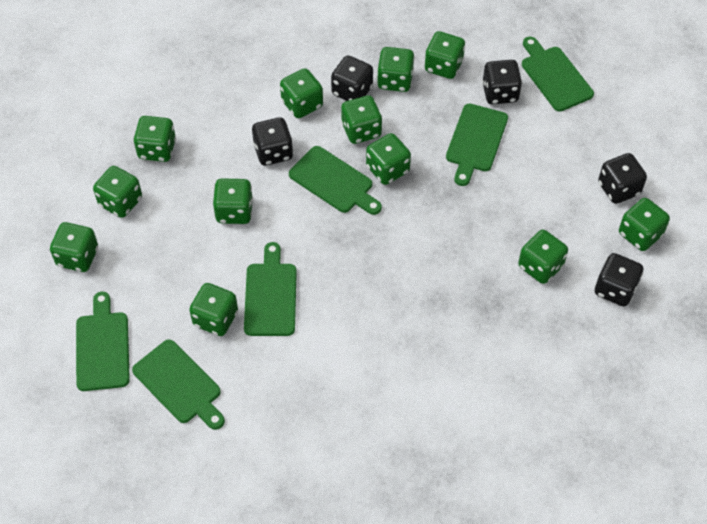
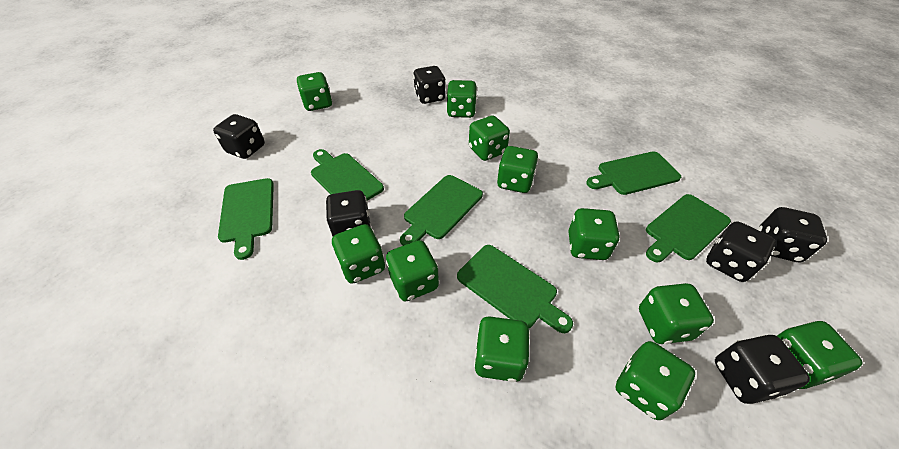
black dice: [252,117,293,166] [331,55,373,101] [482,60,522,104] [595,253,643,306] [598,153,647,204] = 5 -> [213,114,265,159] [325,190,371,236] [413,66,446,104] [706,221,775,282] [715,335,810,404] [758,207,827,262] = 6
green dice: [50,222,98,272] [93,166,142,218] [133,116,176,162] [189,283,238,336] [213,178,253,224] [280,68,323,118] [341,95,382,144] [366,133,411,185] [377,47,415,92] [424,31,465,79] [518,230,568,284] [619,198,670,251] = 12 -> [296,72,332,111] [332,224,385,284] [386,240,439,301] [446,80,477,118] [469,116,510,161] [474,316,530,382] [497,146,539,193] [568,208,620,260] [615,341,695,420] [639,283,714,344] [777,321,862,389] = 11

